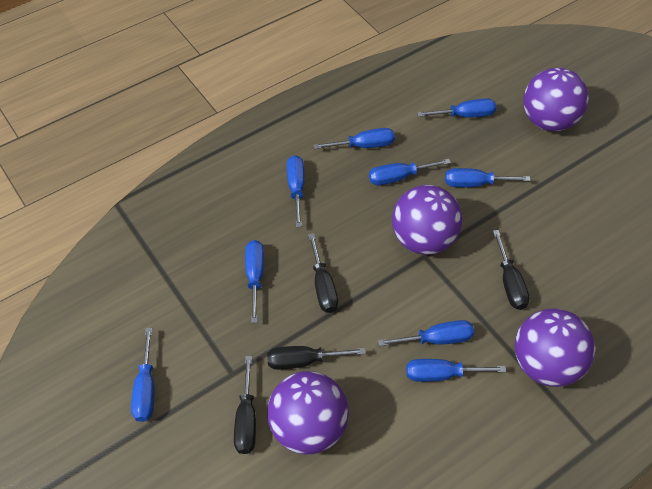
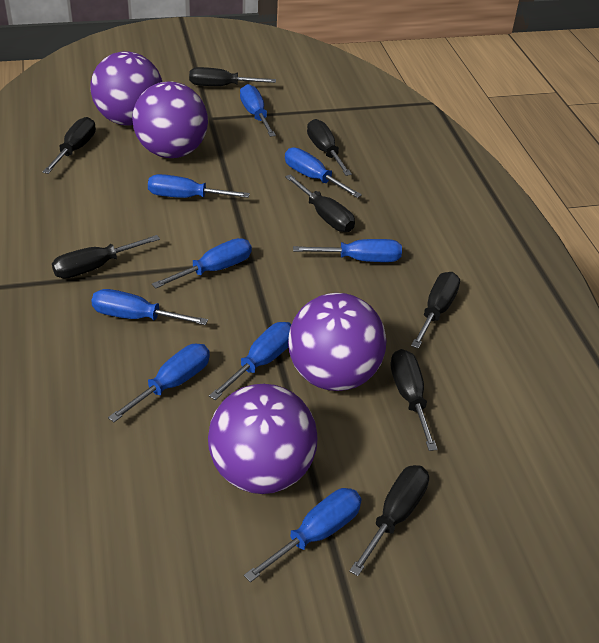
black screwdriver: [234,356,256,454] [267,346,365,370] [308,233,338,313] [493,230,530,310] = 4 -> [42,117,96,174] [52,235,160,279] [189,67,276,86] [285,174,355,232] [307,119,352,176] [349,465,429,576] [390,349,438,451] [411,272,460,349] = 8

